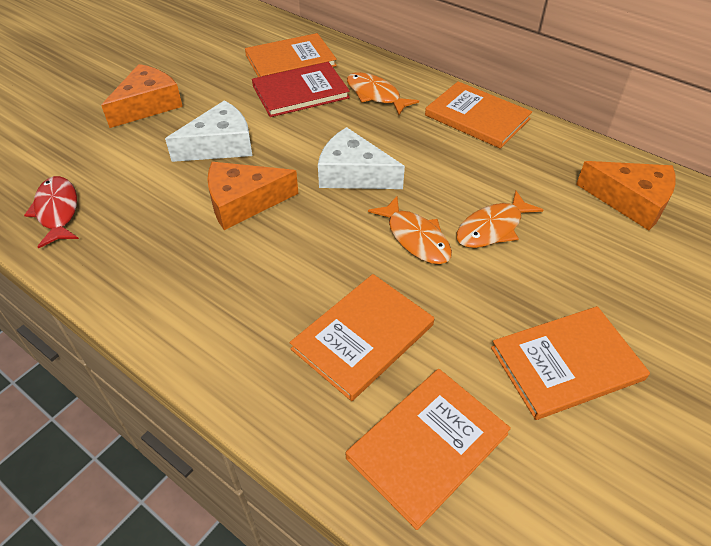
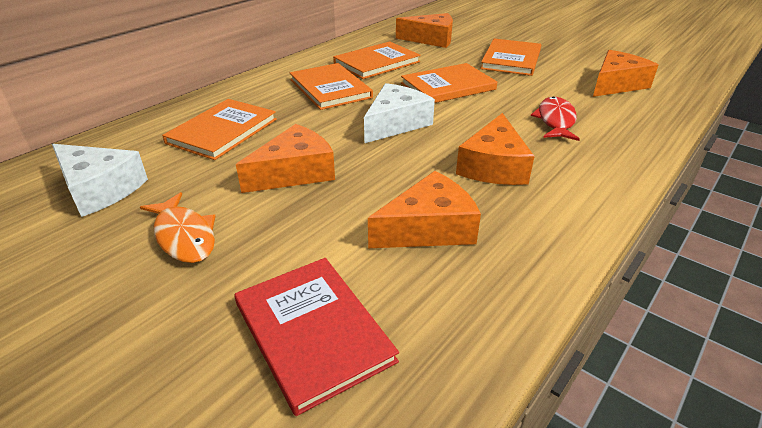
orange cheese: [101,64,183,128] [207,162,298,230] [576,161,676,230] = 3 -> [236,124,335,193] [368,171,481,248] [396,13,453,48] [456,113,535,185] [593,50,658,97] = 5
orange fish: [347,72,419,115] [368,196,452,264] [456,191,543,248] = 3 -> [140,192,216,263] = 1

